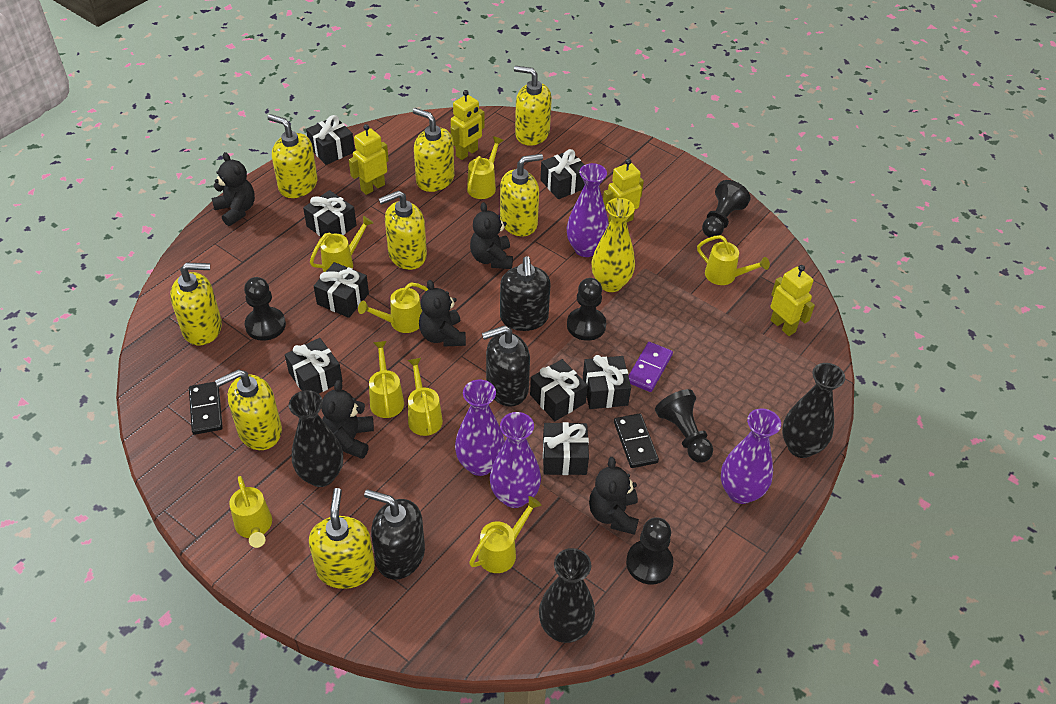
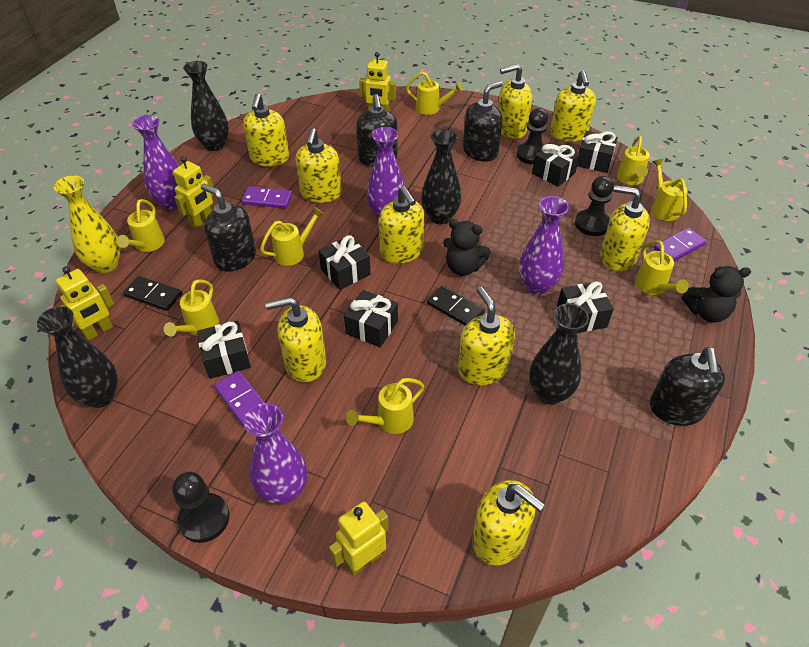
black gift: [285,338,343,394] [303,190,357,237] [306,115,355,165] [314,262,369,318] [530,359,588,421] [540,149,585,199] [543,422,589,475] [583,355,631,409] = 8 -> [197,321,251,379] [319,235,371,290] [344,290,398,347] [532,141,580,187] [557,281,614,333] [577,131,618,173] = 6
black pawn: [244,277,286,341] [567,278,606,341] [626,517,673,584] [655,389,713,463] [702,180,751,237] = 5 -> [172,472,229,543] [517,108,548,165] [575,176,614,236] = 3
black soap dispenser: [364,490,425,580] [482,325,530,407] [500,256,551,331] = 3 -> [201,184,256,272] [356,94,398,167] [463,81,503,162] [650,347,725,426] = 4
black teddy bear: [211,152,255,226] [321,380,374,459] [419,280,466,346] [470,202,513,269] [589,457,639,535] = 5 -> [443,219,491,276] [682,266,751,322] = 2
black vase: [289,390,343,487] [539,548,595,643] [782,363,845,458] = 3 -> [37,306,118,408] [183,61,229,151] [421,129,461,224] [529,303,589,405] = 4
purple domino: [628,342,673,392] = 1 -> [214,371,265,426] [242,186,292,209] [654,228,707,261] = 3
yellow soap dispenser: [170,263,222,345] [215,369,282,450] [267,114,318,198] [309,488,375,589] [379,190,427,270] [413,108,454,192] [500,154,543,236] [514,66,552,146] = 8 -> [243,94,289,167] [265,297,326,382] [296,128,342,203] [379,186,424,264] [458,287,515,385] [472,480,545,565] [498,64,532,139] [550,70,596,142] [600,185,650,271] = 9

